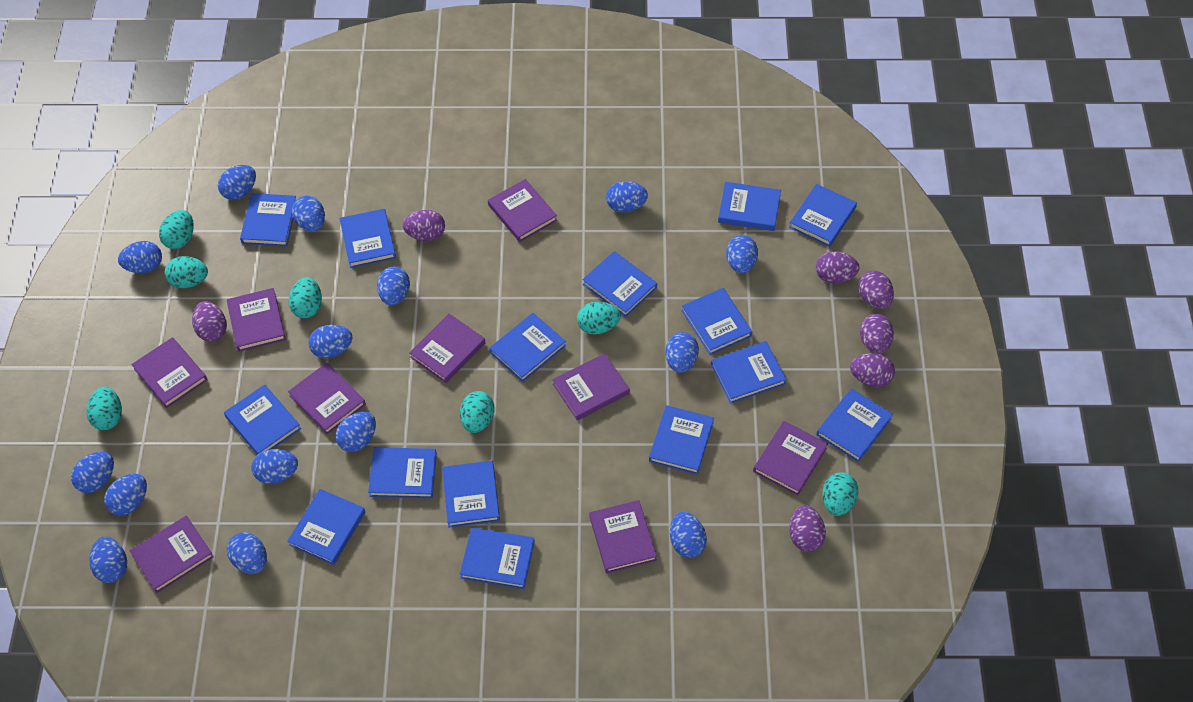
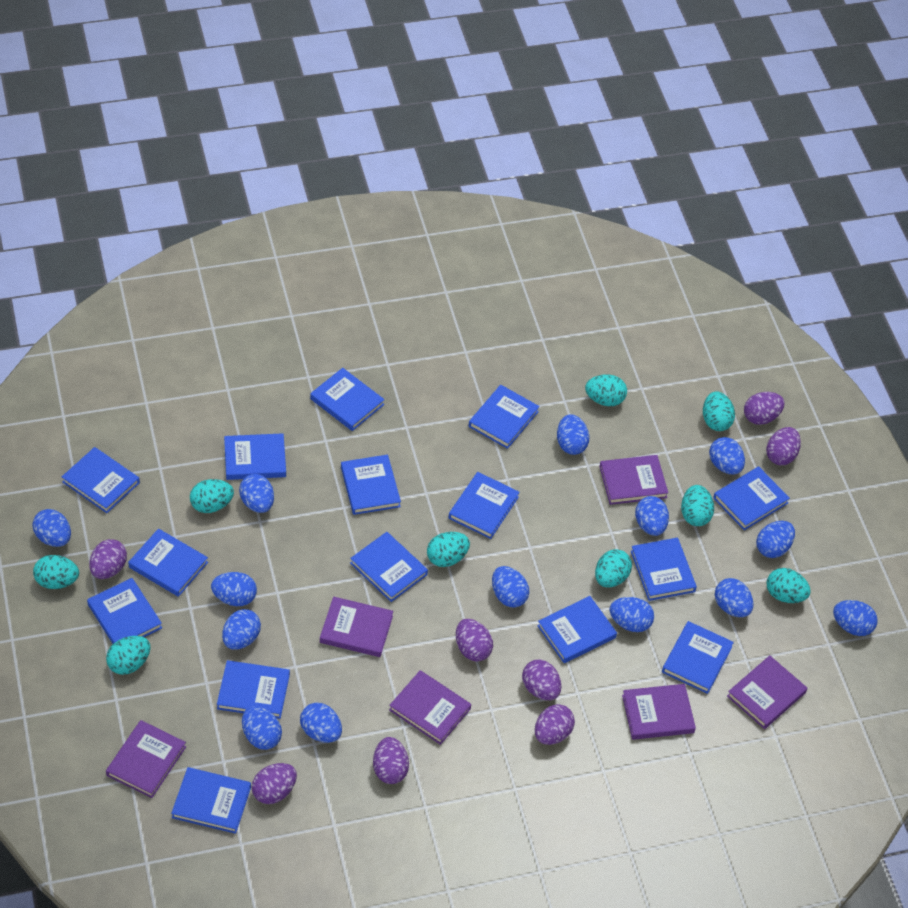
blue egg: [71,452,114,493] [89,537,127,583] [104,474,147,516] [118,241,162,273] [218,165,256,200] [227,532,267,574] [251,449,298,484] [292,196,325,232] [308,325,352,359] [335,412,376,452] [377,266,410,306] [606,181,648,213] [665,332,699,373] [670,512,707,558] [726,235,758,274] = 15 -> [32,509,71,547] [211,572,257,606] [222,609,261,650] [239,474,274,513] [242,706,282,750] [300,703,342,743] [492,566,529,608] [557,414,589,455] [609,597,654,632] [635,496,669,536] [709,437,745,474] [715,578,754,617] [756,521,795,558] [833,600,877,636] = 14
purple book: [130,515,214,593] [132,337,207,408] [227,288,286,352] [288,363,366,434] [409,314,485,383] [488,179,557,242] [552,353,630,421] [589,500,657,573] [753,421,828,496] = 9 -> [106,720,186,798] [320,597,393,657] [389,670,471,745] [599,455,668,505] [622,684,696,740] [727,655,807,729] = 6
purple egg: [192,301,227,342] [403,210,445,241] [789,505,826,552] [816,251,860,283] [850,353,895,387] [858,271,894,309] [860,314,894,354] = 7 -> [89,539,127,579] [252,763,297,804] [373,737,409,784] [456,619,493,661] [522,660,561,700] [535,704,575,745] [744,392,785,425] [766,427,801,465] = 8
turquoise egg: [87,387,122,430] [159,210,194,249] [165,256,208,288] [288,277,322,318] [460,391,494,433] [577,302,621,335] [822,472,858,516] = 7 -> [33,555,79,589] [106,636,150,675] [190,479,234,513] [427,532,470,567] [585,374,627,406] [595,549,632,588] [681,485,714,526] [703,392,735,431] [767,568,811,603] = 9

